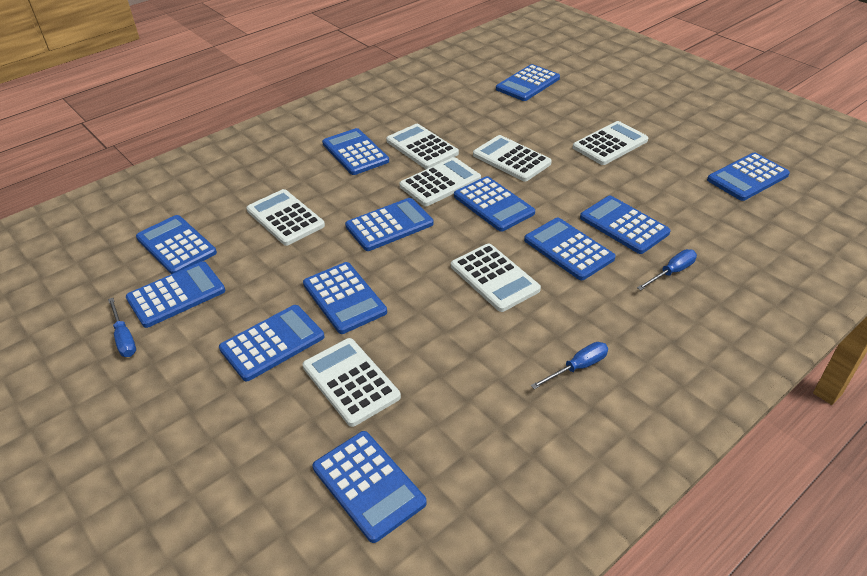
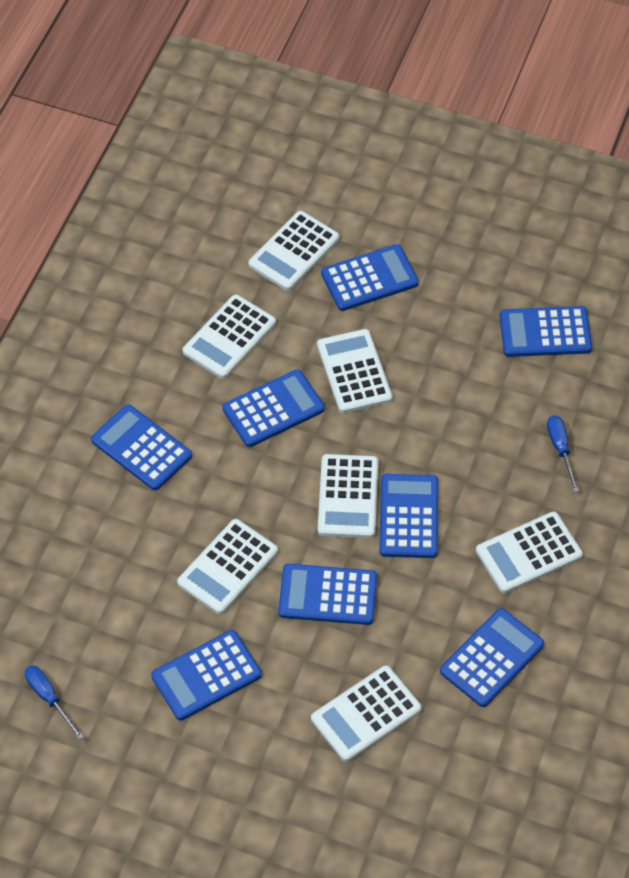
blue calculator: [126,261,225,328] [136,215,217,274] [219,305,324,381] [303,262,387,334] [313,431,427,543] [322,128,389,175] [345,198,433,251] [454,176,535,232] [496,64,560,101] [524,218,616,280] [580,196,671,254] [707,153,790,201] = 12 -> [91,404,192,491] [151,630,262,721] [223,369,325,447] [278,564,377,625] [321,244,419,311] [379,474,438,558] [440,608,544,707] [499,306,592,357] = 8
blue screwdriver: [108,298,136,357] [531,342,608,389] [637,249,697,290] = 3 -> [25,665,84,740] [547,415,579,492] = 2

